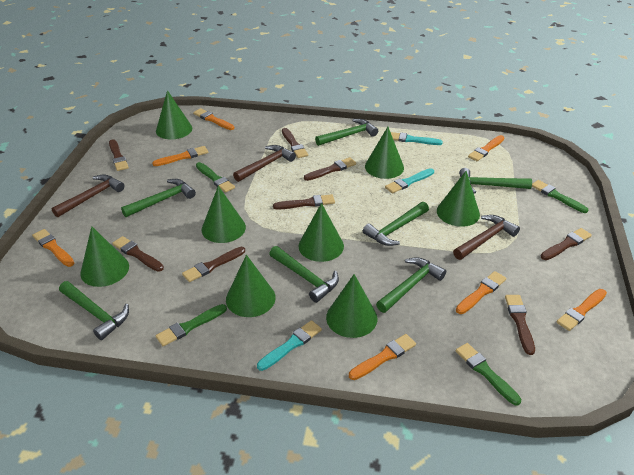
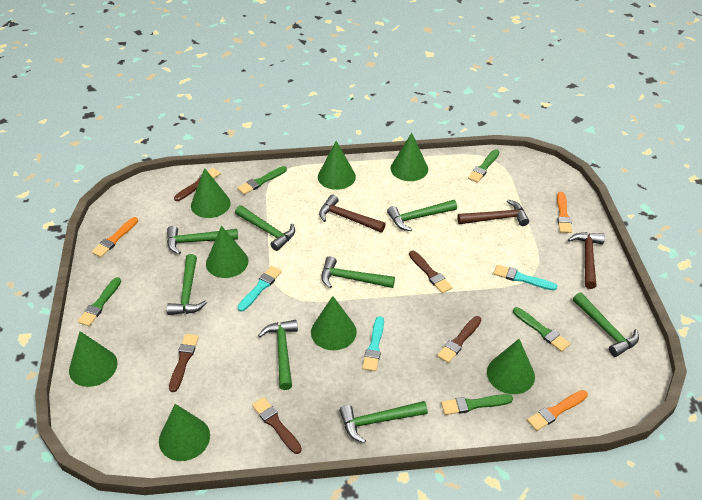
brown brush: [109,139,129,171] [112,236,164,272] [182,247,245,282] [273,194,335,209] [282,128,308,158] [304,157,356,181] [505,295,535,355] [541,228,592,260] = 8 -> [169,334,199,392] [174,168,221,201] [252,397,302,454] [409,251,453,293] [437,316,481,363] = 5
green brush: [156,304,227,346] [196,162,235,193] [456,343,521,406] [532,180,588,213] = 4 -> [78,277,121,326] [237,166,287,195] [441,394,513,415] [468,149,500,183] [513,307,570,352] = 5
green hammer: [59,281,129,340] [121,179,196,217] [269,246,339,303] [315,119,378,146] [363,202,429,246] [376,258,446,313] [459,168,532,194] = 7 -> [167,226,238,254] [167,254,207,315] [235,205,295,251] [258,320,298,390] [321,256,395,288] [339,401,428,443] [387,200,457,231] [573,292,639,357] = 8
orange brush: [32,229,74,267] [152,146,209,166] [193,108,234,130] [349,334,416,380] [456,271,506,314] [468,135,504,161] [556,289,607,331] = 7 -> [92,217,138,257] [527,390,588,431] [557,192,572,233] = 3

